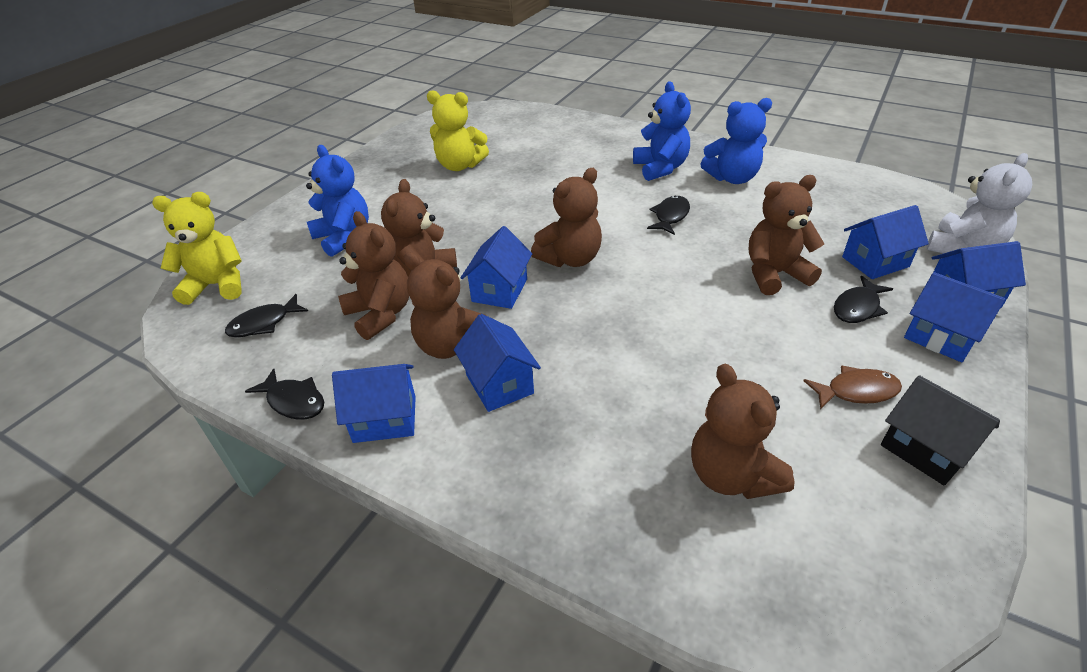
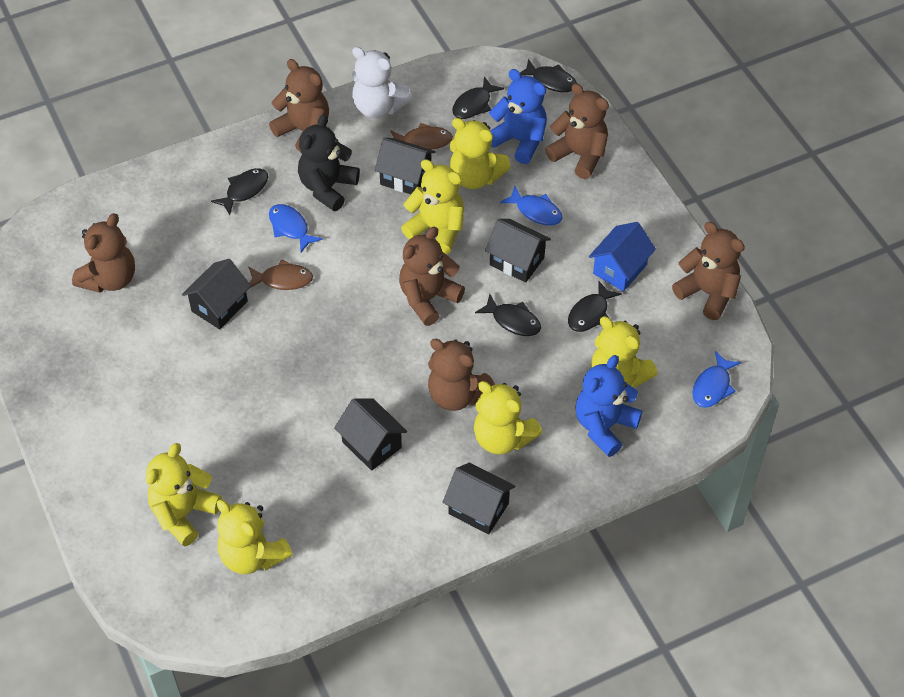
black fish: [225,294,308,337] [245,368,324,419] [647,196,690,235] [834,276,893,323] = 4 -> [211,168,268,215] [452,77,504,119] [475,294,541,336] [520,59,577,92] [568,281,622,332] = 5
black house: [881,375,1000,486] = 1 -> [182,259,251,329] [334,398,407,471] [375,138,436,194] [443,463,515,534] [485,219,551,283] = 5
black teddy bear: none = 0 -> [298,114,360,211] = 1
blue fish: none = 0 -> [269,204,323,253] [500,186,562,226] [692,351,741,408] = 3
blue house: [332,364,416,443] [454,314,541,412] [461,226,532,309] [842,205,929,279] [904,272,1005,362] [932,241,1026,308] = 6 -> [589,222,656,292] = 1
blue teddy bear: [306,145,369,257] [633,81,691,181] [701,98,772,184] = 3 -> [489,69,547,164] [575,355,642,457] = 2
brown fish: [803,365,902,409] = 1 -> [248,259,313,290] [390,123,453,150] = 2
yellow teddy bear: [152,192,242,305] [427,90,489,171] = 2 -> [146,443,222,547] [217,500,293,574] [401,159,464,254] [450,118,510,189] [474,381,543,455] [591,316,658,388] = 6

